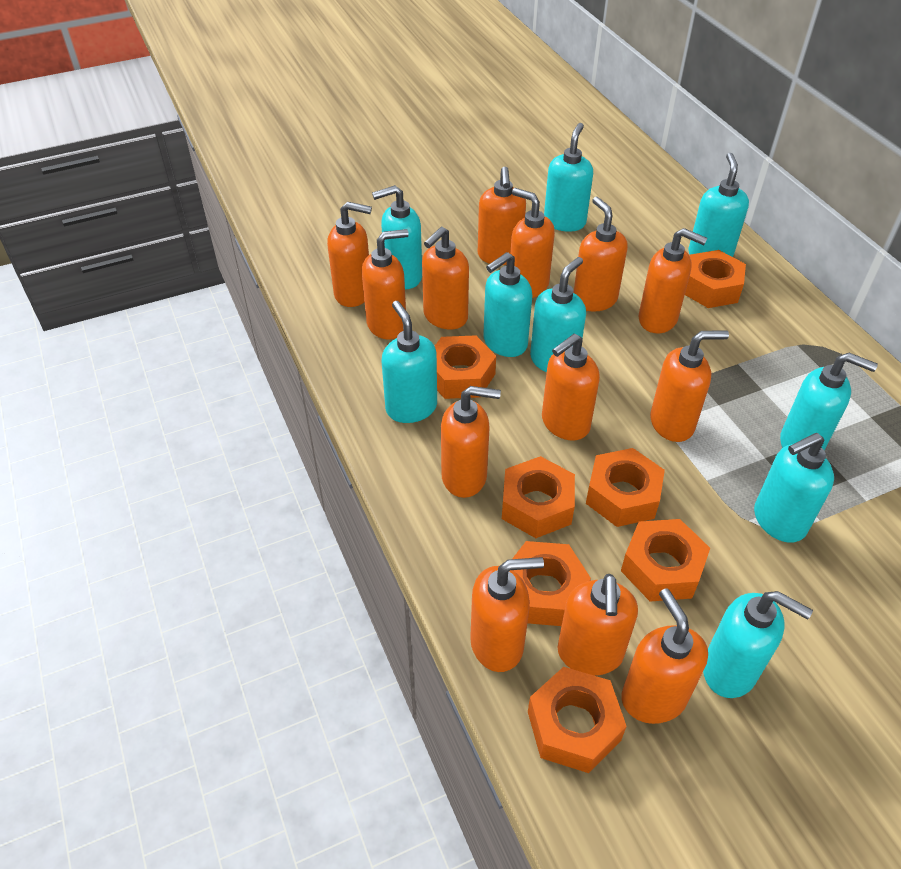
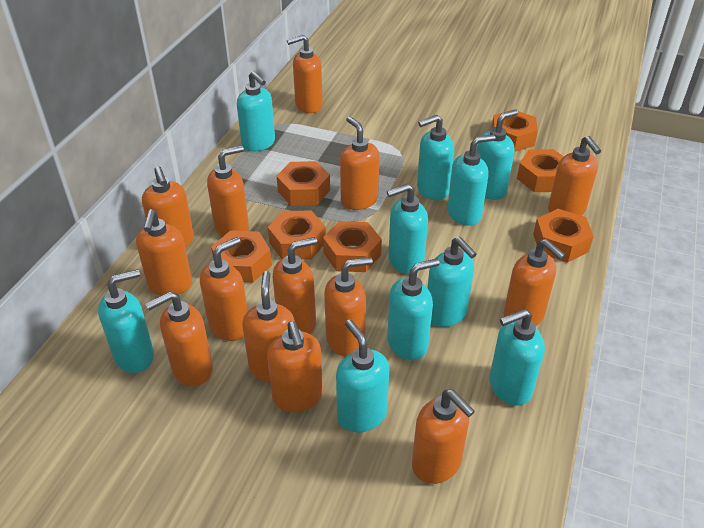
orange soap dispenser: [327,201,372,307] [362,229,409,339] [422,227,469,329] [441,386,501,498] [470,557,544,672] [478,167,526,265] [510,188,555,298] [542,334,600,440] [558,574,638,675] [573,197,628,312] [621,588,708,724] [639,228,708,333] [650,330,729,442] = 13 -> [136,209,192,296] [142,166,194,247] [146,291,213,386] [200,237,248,341] [207,145,249,237] [242,271,295,382] [267,321,323,412] [273,237,317,334] [287,35,323,113] [324,257,373,356] [340,116,379,210] [412,389,475,484] [503,239,565,326] [548,136,601,216] = 14
turquoise soap dispenser: [372,185,422,289] [381,301,437,423] [483,252,532,357] [530,257,586,372] [544,123,593,232] [688,153,749,257] [703,591,813,698] [754,433,834,543] [780,353,878,451] = 9 -> [98,269,154,373] [237,71,275,151] [336,319,389,432] [387,183,428,274] [387,258,440,360] [417,115,454,200] [427,237,477,327] [447,134,496,226] [477,109,518,200] [489,309,545,405] = 10

